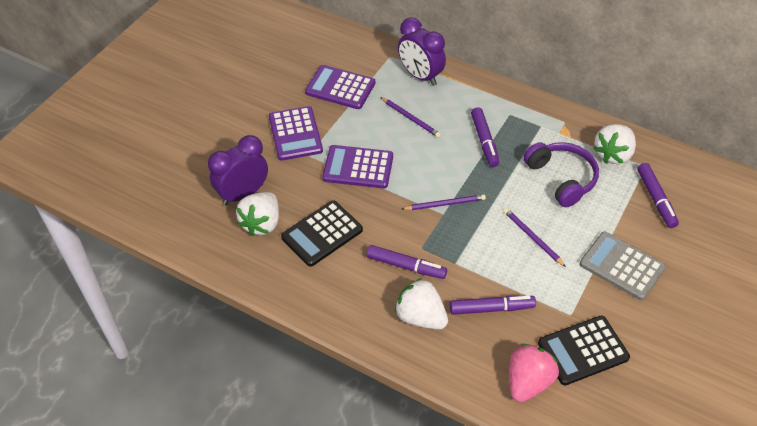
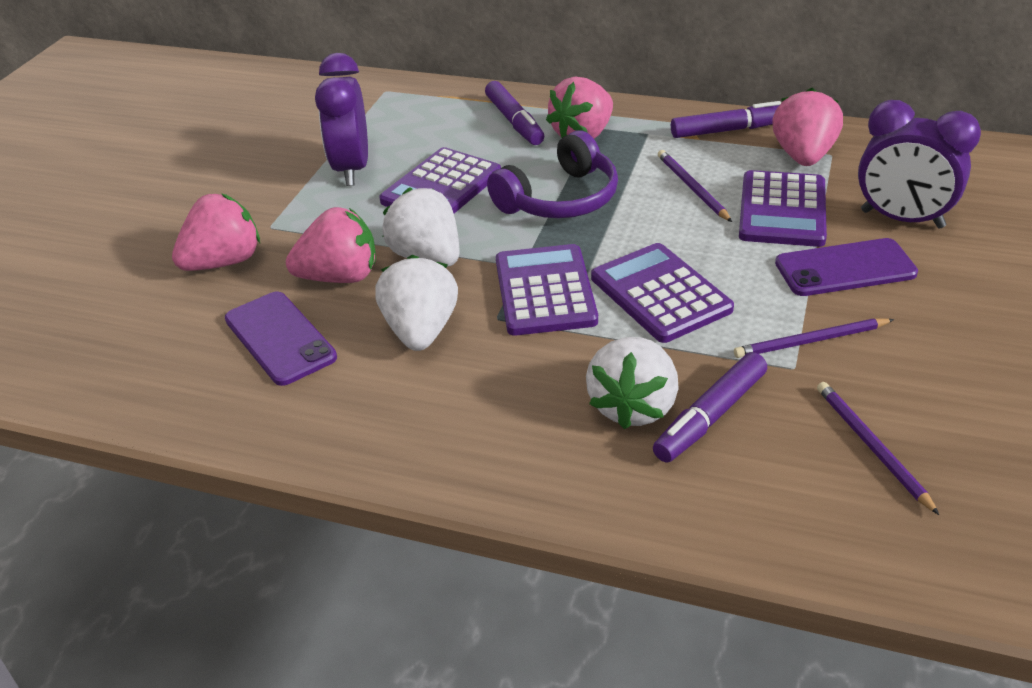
black calculator: [281,200,363,267] [538,316,630,385] = 2 -> none = 0
grey calculator: [579,232,666,300] = 1 -> none = 0
pink strawberry: [509,344,559,402] = 1 -> [172,193,260,271] [286,207,376,283] [546,77,613,138] [772,88,843,166] = 4
purple calculator: [269,106,323,161] [305,65,375,109] [322,145,393,189] = 3 -> [379,147,501,213] [496,244,598,336] [591,243,734,343] [739,170,827,247] = 4
purple marker: [366,245,447,279] [450,296,536,315] [471,107,499,167] [637,163,679,228] = 4 -> [485,81,544,145] [653,352,767,462] [671,101,781,138] = 3
purple phone: none = 0 -> [225,291,337,386] [775,238,918,296] = 2

